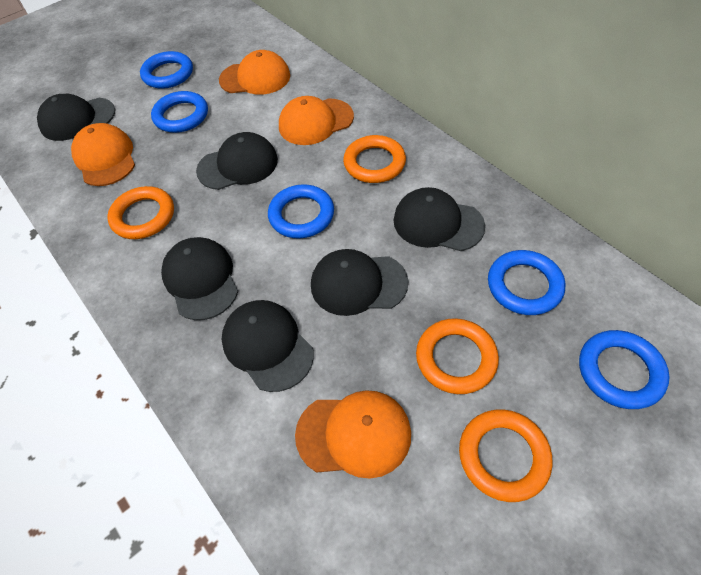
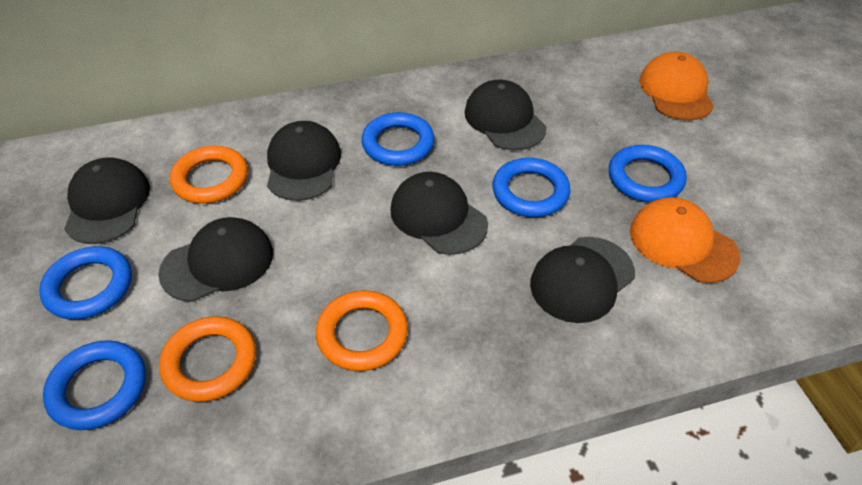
orange cap: [71,123,135,186] [219,50,290,95] [279,96,354,145] [295,390,411,479] = 4 -> [630,197,741,283] [639,52,714,120] = 2
orange ring: [107,186,174,239] [343,135,406,183] [416,318,499,394] [459,409,552,502] = 4 -> [159,316,256,402] [170,146,248,204] [316,290,408,371] = 3

